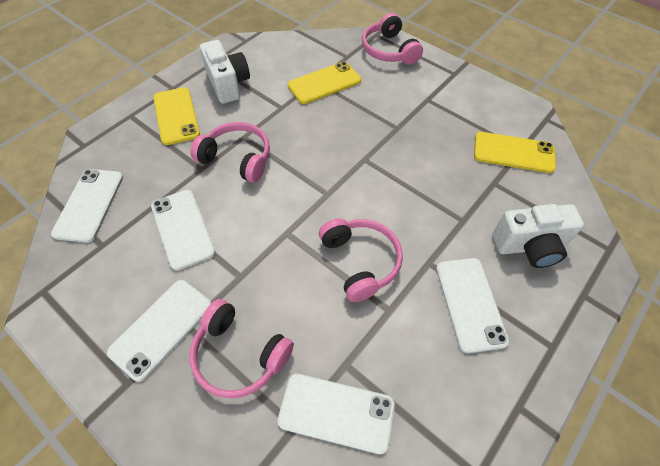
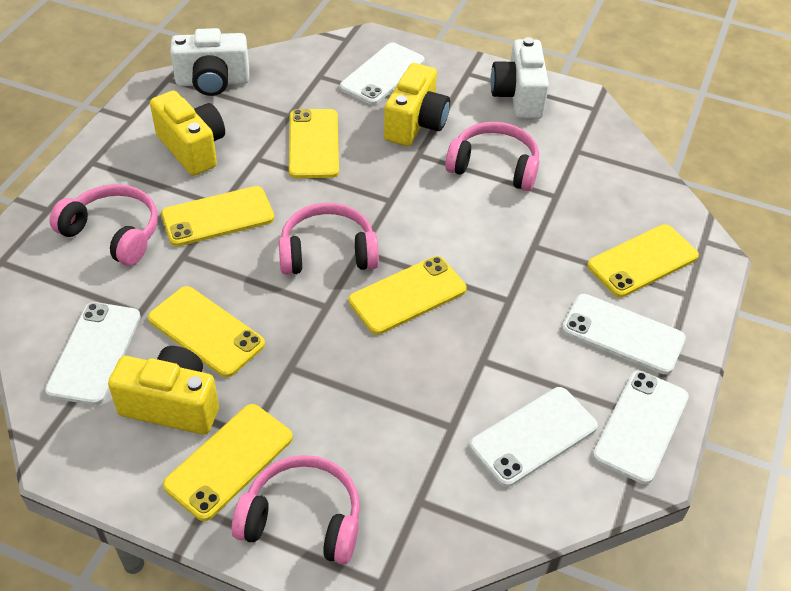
yellow camera: none = 0 -> [108,346,219,435] [150,91,225,176] [384,63,450,146] = 3
yellow phone: [153,87,200,145] [288,62,361,104] [474,132,556,173] = 3 -> [148,286,265,377] [161,186,274,246] [163,404,293,521] [289,109,339,178] [349,256,467,335] [587,224,699,297] = 6

